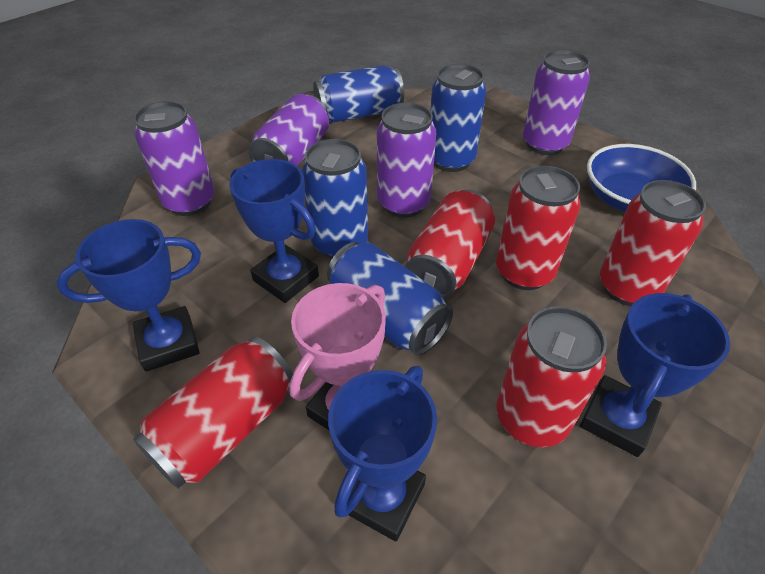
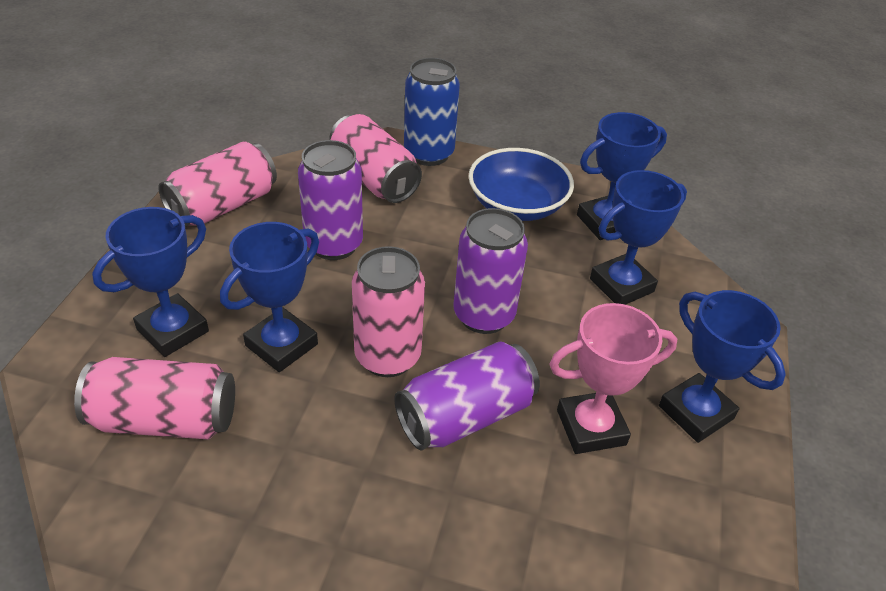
blue can: [302,139,368,259] [313,65,404,123] [327,242,453,356] [430,64,486,172] = 4 -> [404,58,460,166] = 1
blue trophy: [57,219,201,372] [229,159,319,303] [328,366,437,541] [580,293,730,457] = 4 -> [92,207,209,357] [220,222,319,372] [577,112,667,240] [590,170,687,305] [659,290,786,443] = 5
pink can: none = 0 -> [74,357,235,439] [158,141,277,227] [329,114,422,203] [352,246,425,377] = 4
purple can: [134,101,215,216] [248,94,329,166] [377,103,436,218] [523,50,590,155] = 4 -> [298,140,363,260] [394,341,540,450] [453,208,528,334] = 3
red can: [133,337,293,489] [405,190,495,299] [496,166,581,290] [496,306,607,447] [600,180,706,306] = 5 -> none = 0

